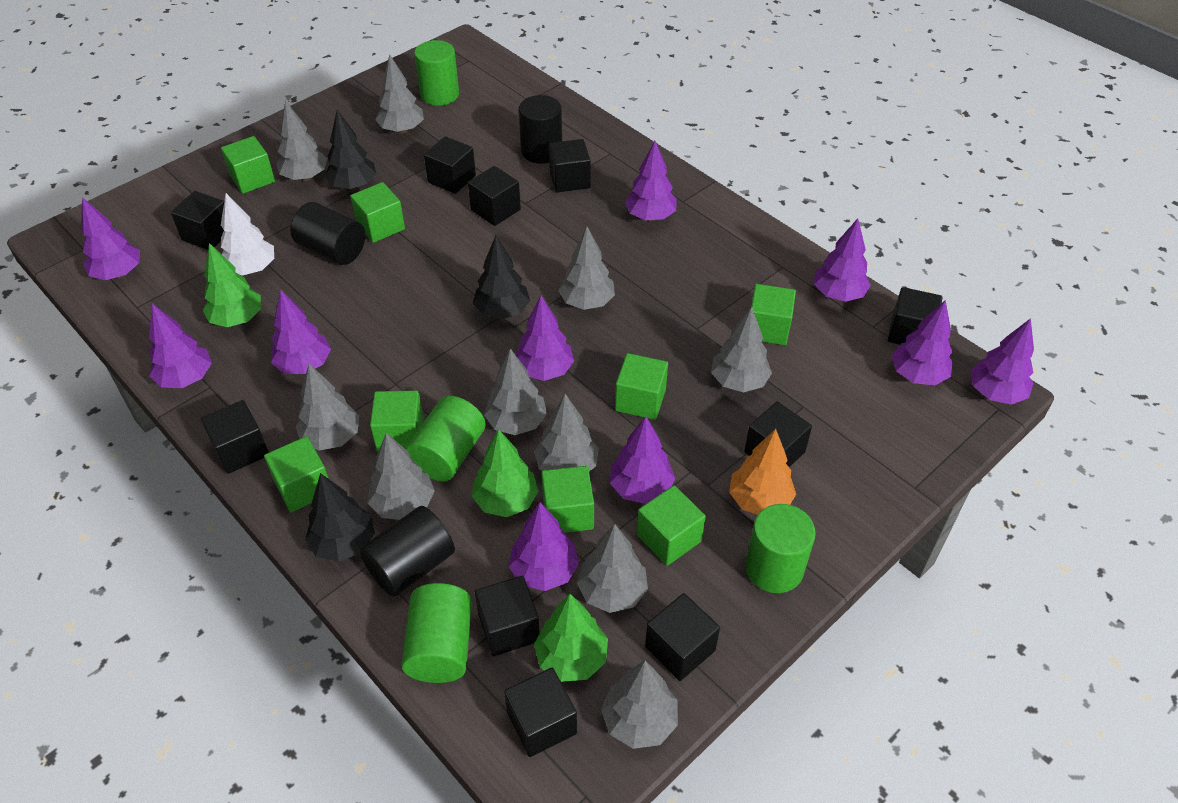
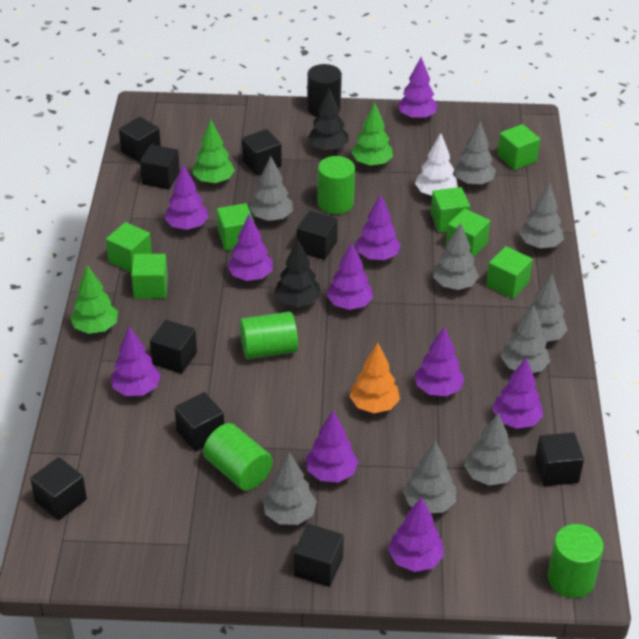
black cube: [171,191,224,250] [201,400,269,474] [424,136,476,194] [468,166,521,226] [475,576,540,656] [504,668,577,757] [549,139,590,192] [645,593,720,681] [744,402,812,467] [888,287,943,345] = 10 -> [30,457,87,520] [119,117,161,163] [140,144,180,190] [150,320,197,374] [175,392,224,452] [242,129,282,175] [294,524,344,587] [297,211,338,260] [535,432,584,486] = 9
black cylinder: [291,202,365,265] [360,506,455,597] [519,95,562,164] = 3 -> [307,64,342,117] = 1
black tree: [305,473,375,562] [325,110,377,190] [473,236,530,319] = 3 -> [274,240,321,307] [307,88,348,152] = 2
green cube: [221,136,275,194] [264,436,329,512] [350,182,405,243] [370,390,424,452] [541,466,594,533] [615,353,668,420] [637,485,706,566] [751,284,796,345] = 8 -> [106,222,152,272] [131,254,168,299] [217,203,254,250] [431,187,470,232] [446,209,490,257] [486,246,533,299] [497,124,540,170] = 7
grey tree: [276,100,327,181] [295,364,359,451] [368,433,435,520] [375,55,424,134] [484,348,547,435] [534,394,599,472] [558,227,615,310] [577,524,648,613] [601,661,678,749] [711,307,772,392] = 10 -> [250,156,293,221] [263,452,317,525] [403,441,456,513] [433,223,479,290] [454,121,496,186] [464,413,517,486] [501,305,550,373] [519,183,564,248] [521,274,568,342] = 9

